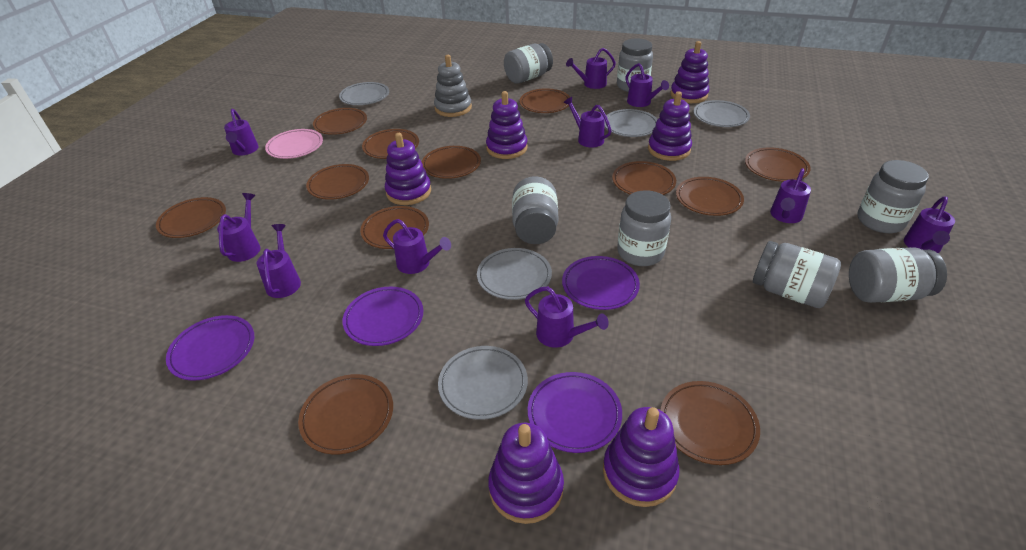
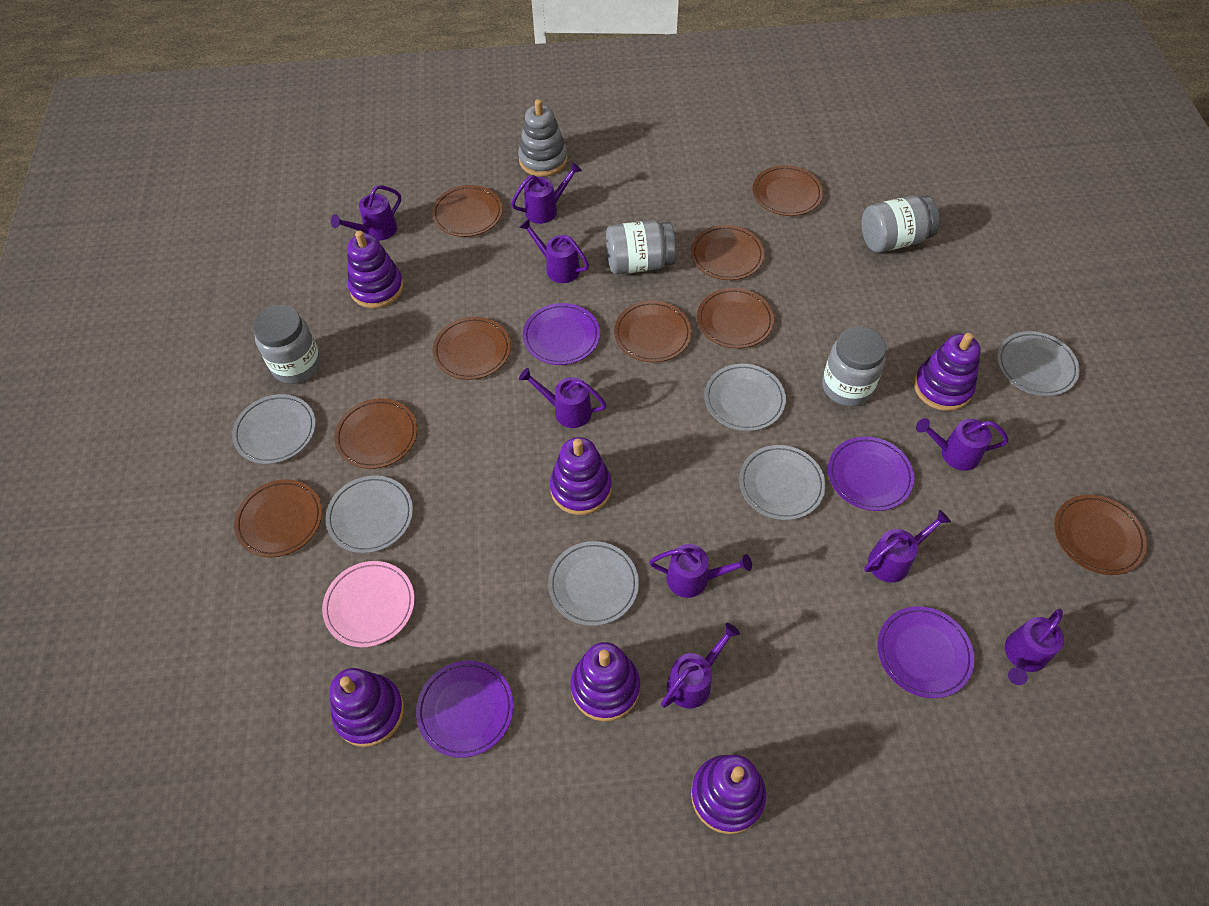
brown plate: [156,197,226,238] [298,374,393,455] [306,164,369,200] [313,108,367,135] [360,206,429,249] [362,129,419,159] [422,146,481,179] [519,88,570,113] [612,161,676,195] [661,381,760,465] [676,177,744,216] [745,147,811,182] = 12 -> [234,479,322,557] [334,398,417,469] [432,185,503,237] [433,317,511,380] [614,301,692,362] [691,225,765,280] [697,288,774,348] [753,165,823,216] [1054,495,1147,575] = 9
grey jar: [504,43,553,84] [512,176,558,244] [617,38,653,92] [617,190,671,266] [753,241,841,308] [849,247,947,303] [857,160,929,233] = 7 -> [253,305,321,384] [606,220,676,274] [822,326,887,406] [861,196,940,253] = 4
grey plate: [339,82,389,105] [438,346,528,420] [477,248,552,300] [605,109,658,137] [694,100,750,127] = 5 -> [232,394,316,464] [326,476,413,553] [548,541,639,626] [705,364,786,431] [739,445,825,520] [997,331,1080,396] = 6
purple watering can: [217,193,260,262] [224,109,259,156] [257,224,301,298] [383,219,451,274] [525,287,609,348] [564,97,611,147] [566,48,616,89] [626,63,669,107] [770,168,811,223] [904,196,955,253] = 10 -> [331,185,401,241] [511,162,582,224] [519,219,589,283] [519,368,606,428] [649,544,752,598] [661,623,740,708] [864,510,951,583] [916,418,1008,471] [1005,609,1064,685] = 9

